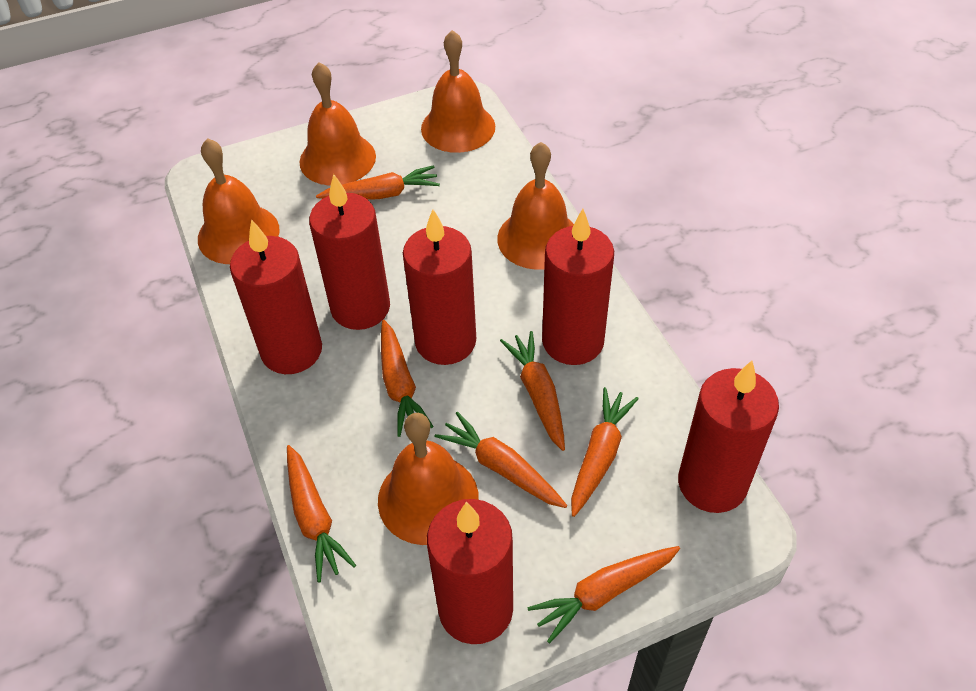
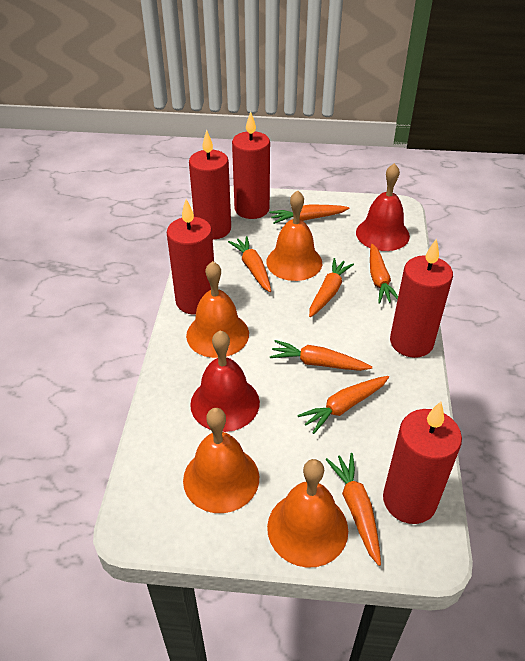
orange bell: [198,138,280,264] [299,62,376,186] [378,413,479,545] [421,30,495,153] [497,142,574,270] = 5 -> [183,408,259,513] [186,261,249,358] [266,190,322,281] [267,459,348,568] = 4
red bell: none = 0 -> [190,330,260,432] [356,163,410,251] = 2
red candle: [230,219,322,374] [309,174,390,330] [403,209,476,365] [427,499,513,644] [542,209,614,365] [678,361,779,513] = 6 -> [167,199,214,315] [189,129,231,240] [232,111,270,219] [383,402,462,524] [390,238,453,358] = 5

